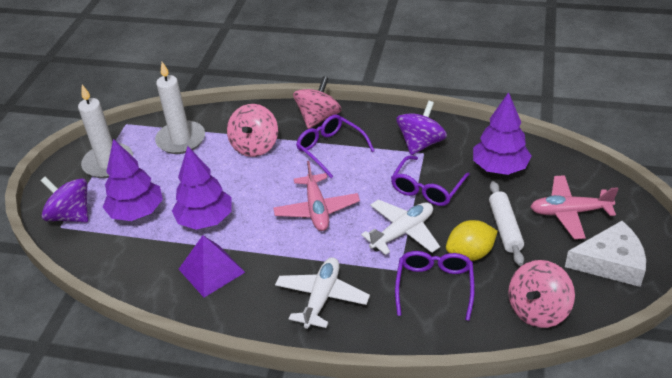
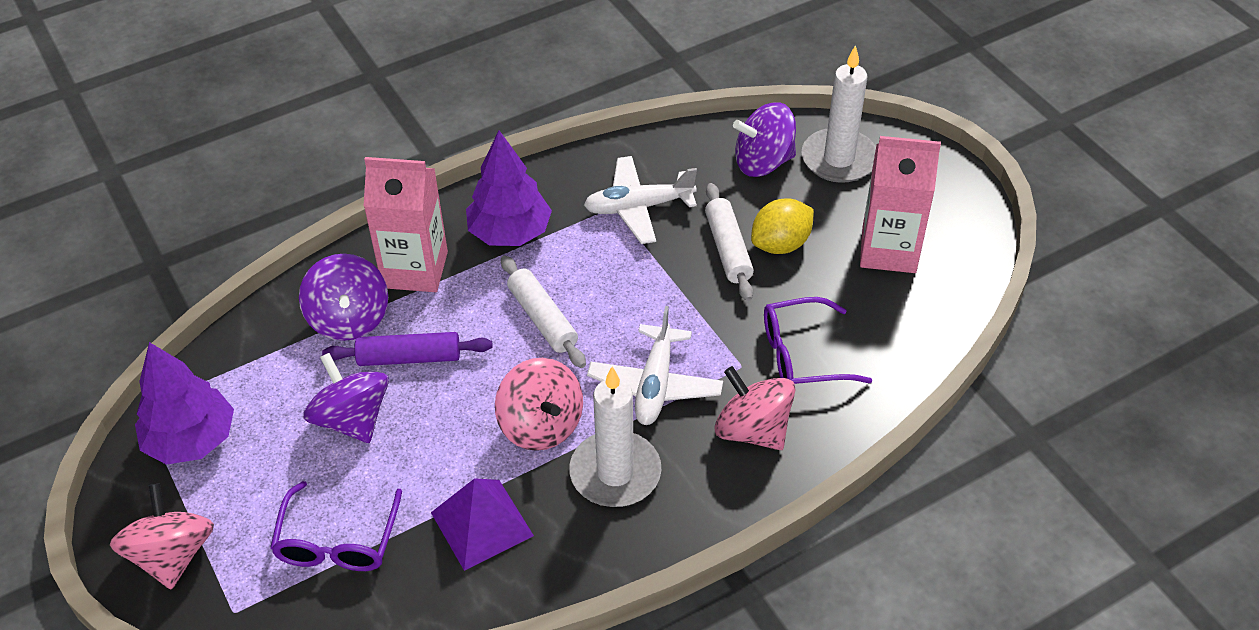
pink carton: none = 0 -> [364,157,448,292] [860,136,941,273] = 2
pink plane: [273,161,360,231] [531,175,618,239] = 2 -> none = 0
purple glasses: [296,115,375,178] [391,156,470,206] [395,251,475,321] = 3 -> [270,481,402,571] [764,297,872,384] = 2
purple rolling pin: none = 0 -> [322,332,493,366] = 1
purple spinning top: [41,177,88,222] [396,101,447,155] = 2 -> [299,253,388,341] [303,353,389,443] [733,102,796,177] = 3
purple tree: [103,139,163,221] [172,146,231,230] [473,92,532,175] = 3 -> [135,342,234,465] [466,130,552,246] = 2
white cheese: [565,221,646,287] = 1 -> none = 0
white rolling pin: [489,181,524,266] = 1 -> [501,255,586,368] [705,183,754,301] = 2

